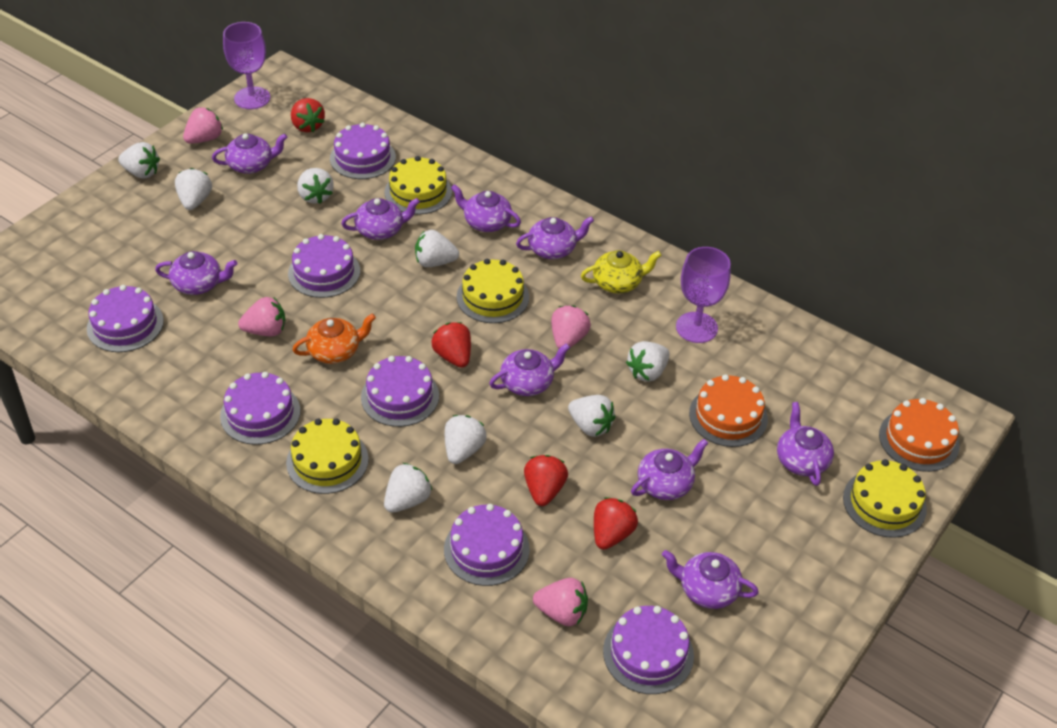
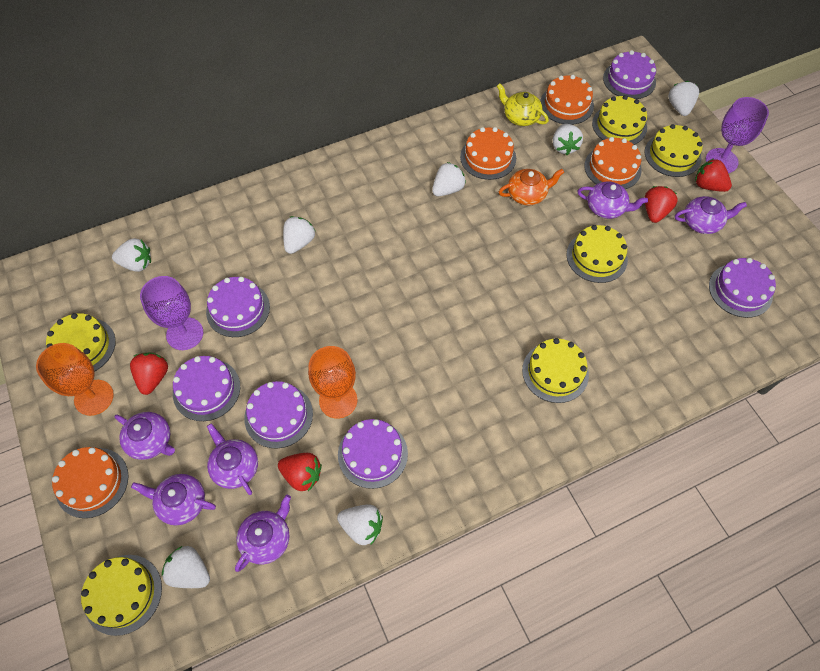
orange cake: [689,374,768,447] [879,398,960,472] = 2 -> [52,447,129,518] [460,127,516,180] [540,75,594,125] [584,137,641,189] = 4
orange goblet: none = 0 -> [36,343,114,416] [308,346,357,419] = 2
pink strawberry: [183,107,223,144] [238,297,285,336] [533,578,588,626] [551,305,591,349] = 4 -> none = 0
purple cake: [87,285,164,352] [220,372,300,445] [288,234,360,298] [330,123,396,179] [361,356,439,427] [444,504,530,586] [603,606,694,694] = 7 -> [173,356,240,421] [206,277,270,337] [244,381,313,448] [338,419,408,489] [603,50,656,99] [709,258,776,318] = 6
purple teapot: [155,251,238,295] [212,133,287,174] [341,198,420,240] [451,184,521,232] [489,343,570,396] [516,217,594,259] [631,439,708,500] [662,550,759,609] [777,402,834,486] = 9 -> [114,412,175,460] [131,474,216,525] [207,423,258,495] [235,495,291,572] [578,182,648,219] [675,196,747,234] = 6
white strawberry: [118,142,160,179] [175,168,212,210] [297,168,334,204] [384,463,432,513] [415,230,459,267] [445,415,487,464] [568,395,615,437] [626,341,670,382] = 8 -> [112,238,151,272] [162,546,210,588] [283,216,315,254] [337,504,383,545] [432,162,466,196] [553,124,583,155] [668,81,699,116] = 7
yellow cake: [286,418,369,494] [384,156,452,215] [457,259,529,323] [843,459,927,538] = 4 -> [46,313,116,372] [81,555,162,636] [522,338,589,403] [566,225,628,283] [592,95,647,145] [645,124,703,177] = 6

